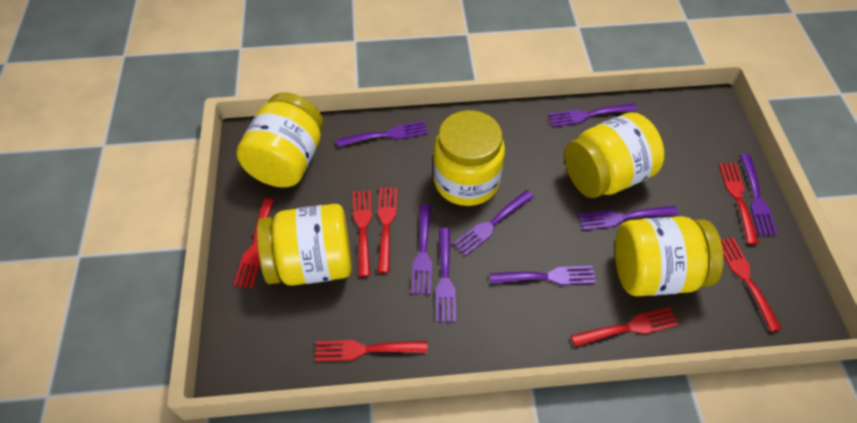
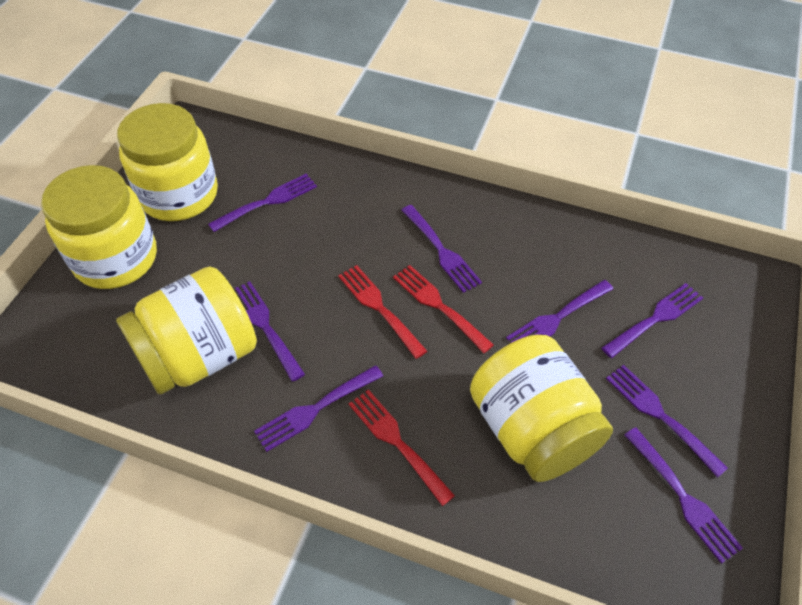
red fork: [234,198,274,288] [315,340,427,362] [353,190,372,277] [378,187,397,273] [571,307,679,347] [719,163,759,244] [721,237,782,332] = 7 -> [338,265,427,359] [349,390,455,506] [393,265,494,353] = 3
yellow jar: [236,93,323,187] [257,204,352,286] [433,110,505,206] [564,112,664,198] [615,216,724,296] = 5 -> [41,165,157,289] [116,266,257,395] [117,103,218,221] [470,335,613,482] = 4

